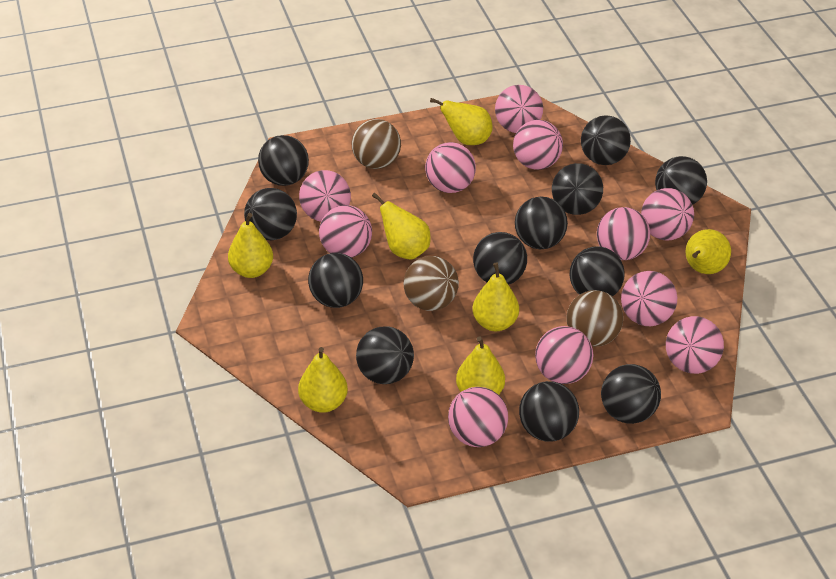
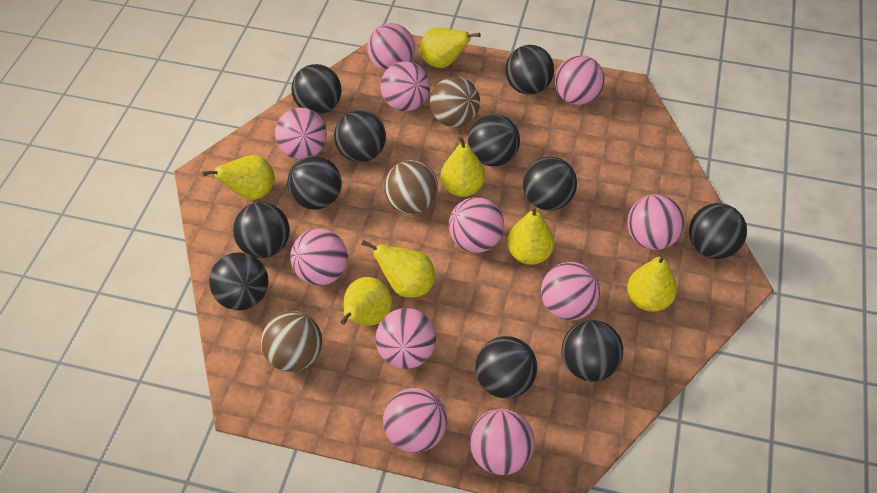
black ball: [244,188,297,240] [258,135,309,186] [308,253,363,308] [356,326,414,384] [473,232,527,285] [515,196,568,249] [519,381,579,442] [552,163,603,215] [569,246,625,296] [581,115,631,165] [601,364,661,424] [655,156,707,205] = 12 -> [209,252,268,311] [233,202,290,258] [287,156,342,210] [291,64,342,114] [334,110,386,162] [468,114,520,166] [475,336,538,399] [505,45,554,95] [523,157,577,211] [562,320,623,382] [689,203,747,259] = 11

